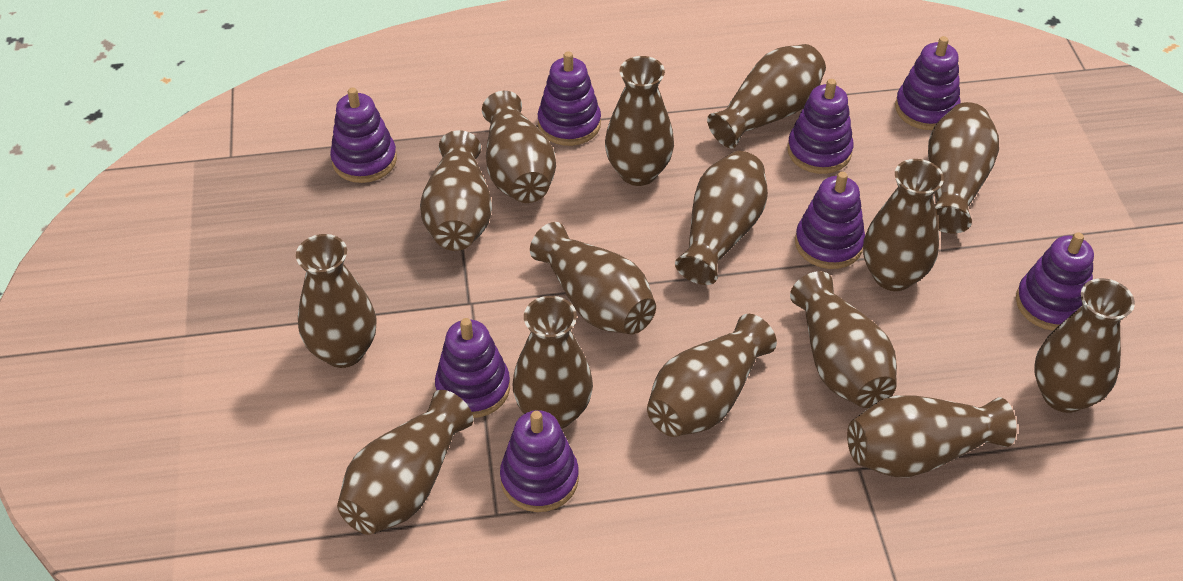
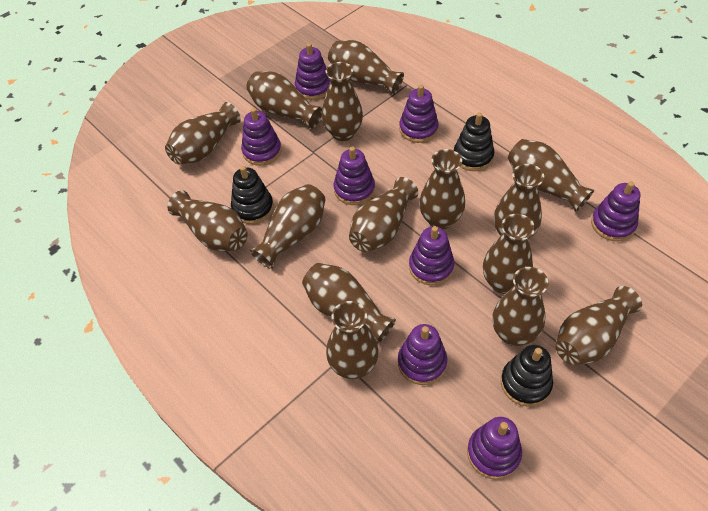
black stacking toy: none = 0 -> [231,166,274,224] [454,112,494,171] [501,345,553,407] = 3

